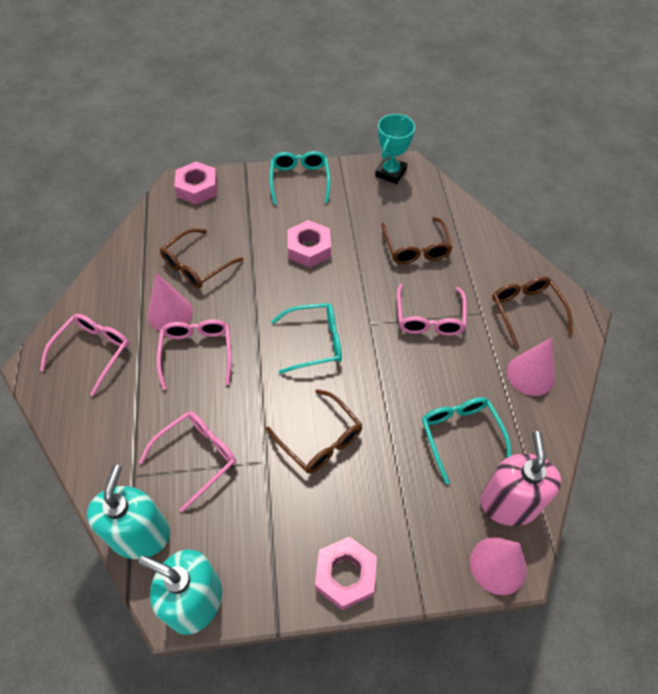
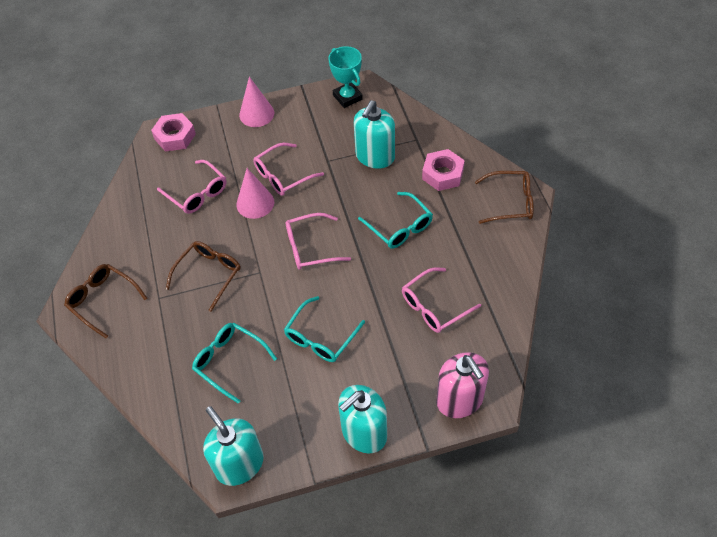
brown glasses: [160,228,244,289] [266,389,363,474] [381,217,453,264] [492,276,573,349] = 4 -> [64,264,147,338] [166,241,241,312] [475,171,534,224] = 3
pink cone: [147,273,193,331] [470,537,527,595] [507,338,555,396] = 3 -> [236,168,274,219] [239,77,275,127] = 2
pink nut: [174,162,217,205] [287,220,331,267] [315,537,377,610] = 3 -> [151,113,196,152] [422,149,465,191] = 2
turquoise soap dispenser: [87,464,170,559] [138,549,222,635] = 2 -> [203,406,264,486] [338,385,387,453] [354,100,395,169] = 3

